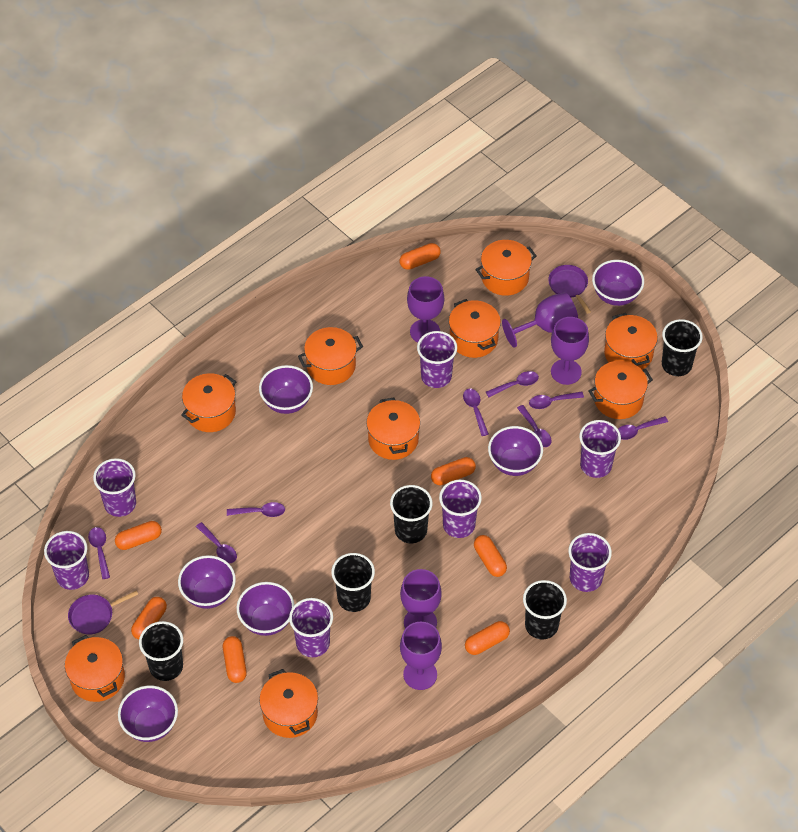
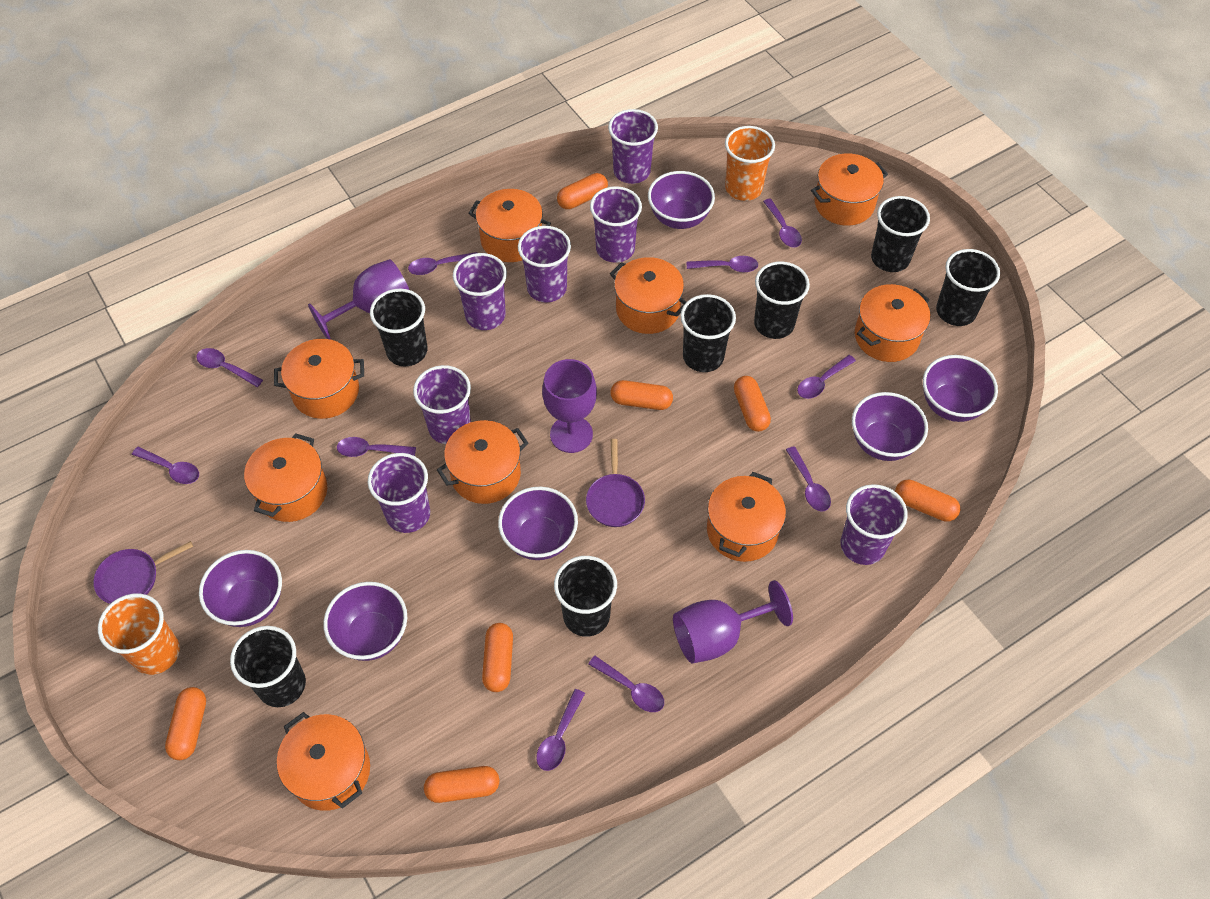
black cup: [139,621,183,681] [331,553,375,612] [390,485,433,543] [523,580,567,640] [662,319,703,376] = 5 -> [230,626,306,707] [370,289,427,366] [554,556,617,637] [680,294,736,372] [754,261,810,339] [871,196,930,272] [936,249,1000,326] = 7
orange cup: none = 0 -> [98,593,180,675] [725,126,775,201] = 2
purple goblet: [400,569,442,629] [400,622,442,690] [407,276,444,342] [502,292,578,348] [551,317,589,385] = 5 -> [308,259,409,340] [542,359,597,453] [673,580,793,663] = 3
purple spoon: [88,527,110,579] [196,522,237,563] [227,502,285,517] [463,389,489,436] [486,371,539,397] [517,405,552,447] [529,392,584,409] [618,416,668,440] = 8 -> [132,447,199,484] [196,348,263,387] [337,437,416,457] [408,252,477,275] [536,689,585,771] [588,656,664,712] [687,256,758,272] [763,198,802,248] [786,446,831,512] [797,355,856,399] = 10

